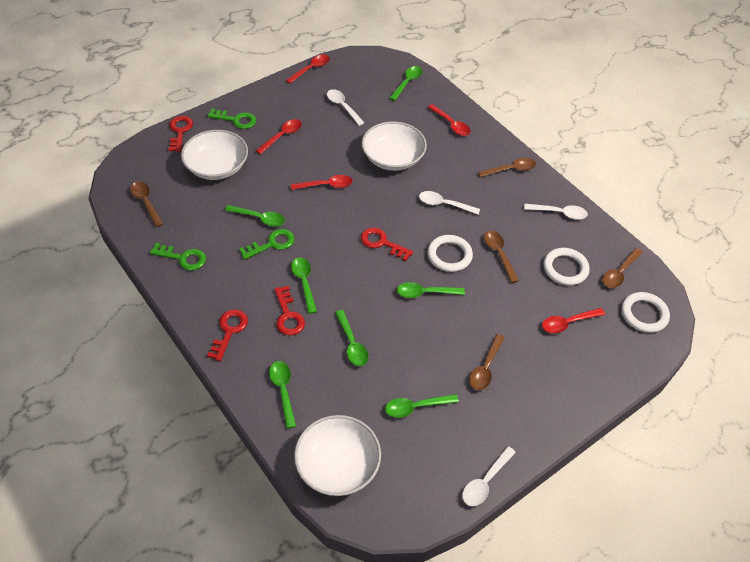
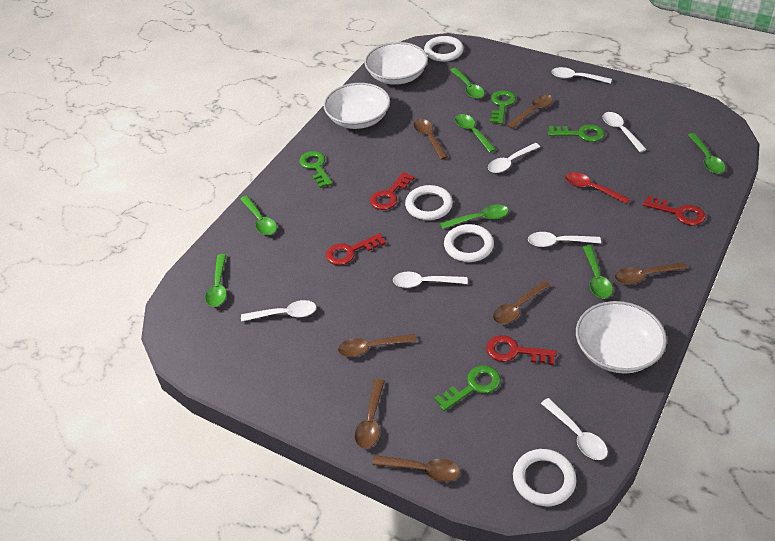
brown spoon: [130,182,163,227] [469,334,505,390] [478,158,536,177] [484,231,519,283] [603,248,643,288] = 5 -> [338,334,417,357] [355,379,385,449] [372,455,460,482] [413,119,448,160] [493,281,551,324] [507,94,553,129] [614,262,687,285] = 7
green key: [150,243,206,271] [207,108,256,129] [239,229,294,260] = 3 -> [299,151,333,188] [434,366,501,411] [490,90,516,124] [548,124,605,142] = 4
red spoon: [255,119,302,154] [286,54,330,84] [291,175,353,190] [428,104,471,136] [542,308,605,333] = 5 -> [565,172,630,204] = 1
white ring: [427,235,473,272] [544,248,590,286] [622,292,670,333] = 3 -> [405,185,453,220] [424,36,464,62] [444,224,494,262] [513,449,576,506] = 4
white spoon: [327,89,365,126] [419,191,480,215] [462,446,516,506] [524,204,588,220] = 4 -> [241,300,316,322] [393,272,468,288] [488,143,540,173] [528,232,601,247] [541,398,608,460] [551,67,612,84] [603,112,647,152] = 7

